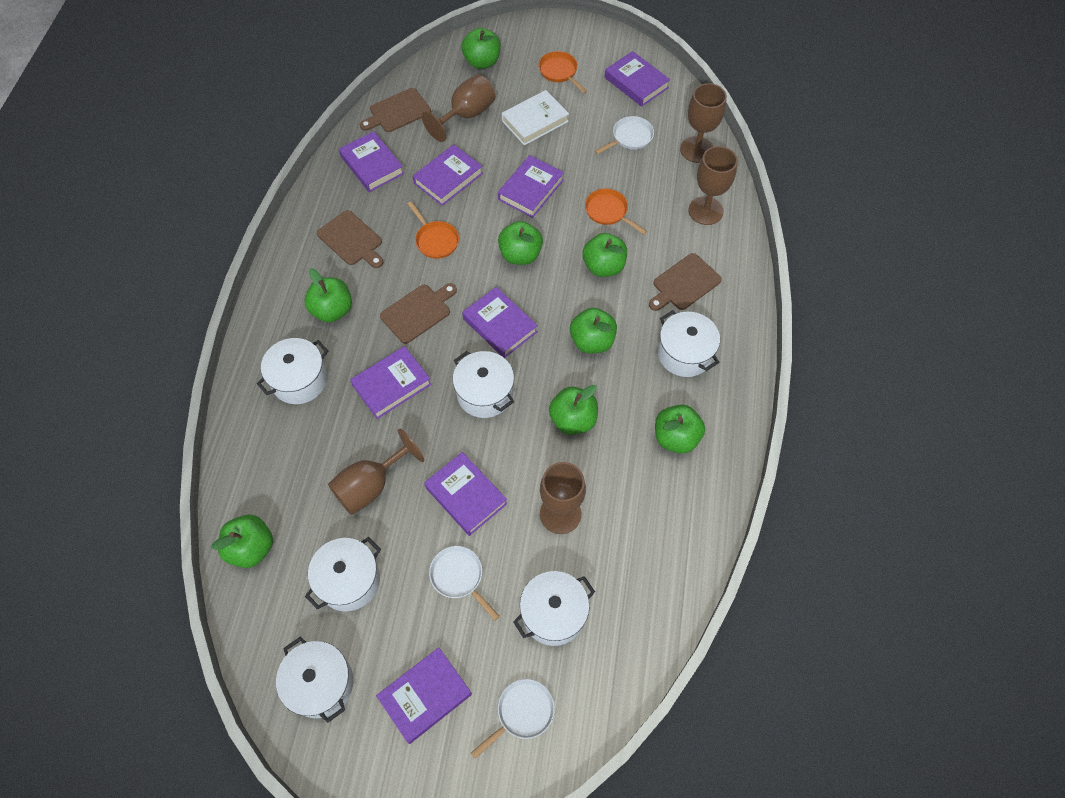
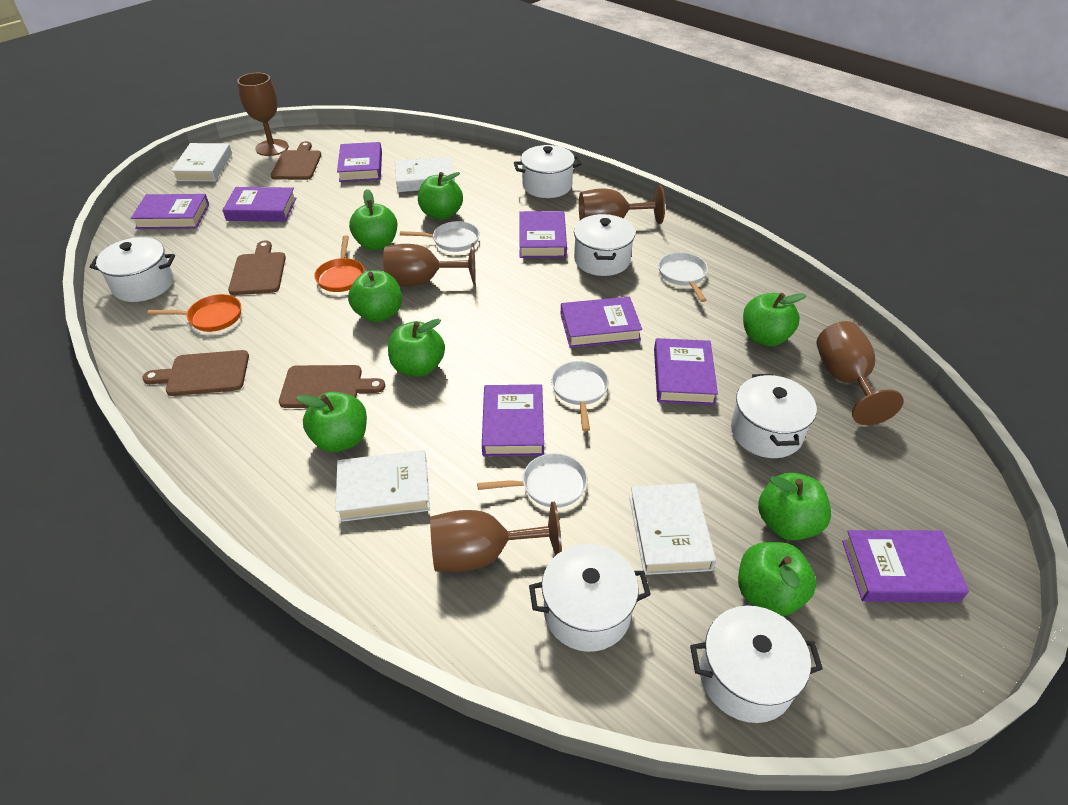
orange pan: [408,201,459,259] [539,51,587,93] [585,189,647,235] = 3 -> [148,294,241,332] [314,235,365,292] = 2
white book: [502,90,569,145] = 1 -> [171,143,232,182] [335,450,430,522] [395,157,455,192] [629,483,716,575] = 4
white pan: [429,546,500,621] [471,679,555,759] [595,116,654,154] = 3 -> [400,221,480,252] [477,453,588,508] [551,361,609,431] [658,252,708,302] = 4

